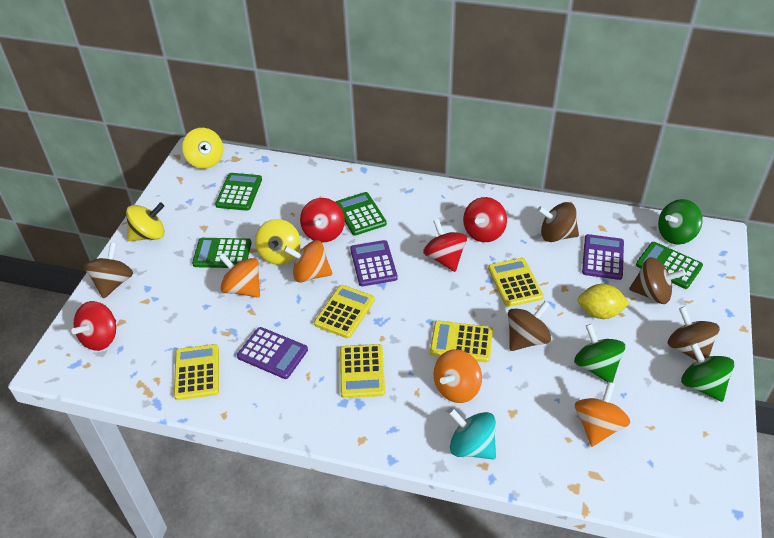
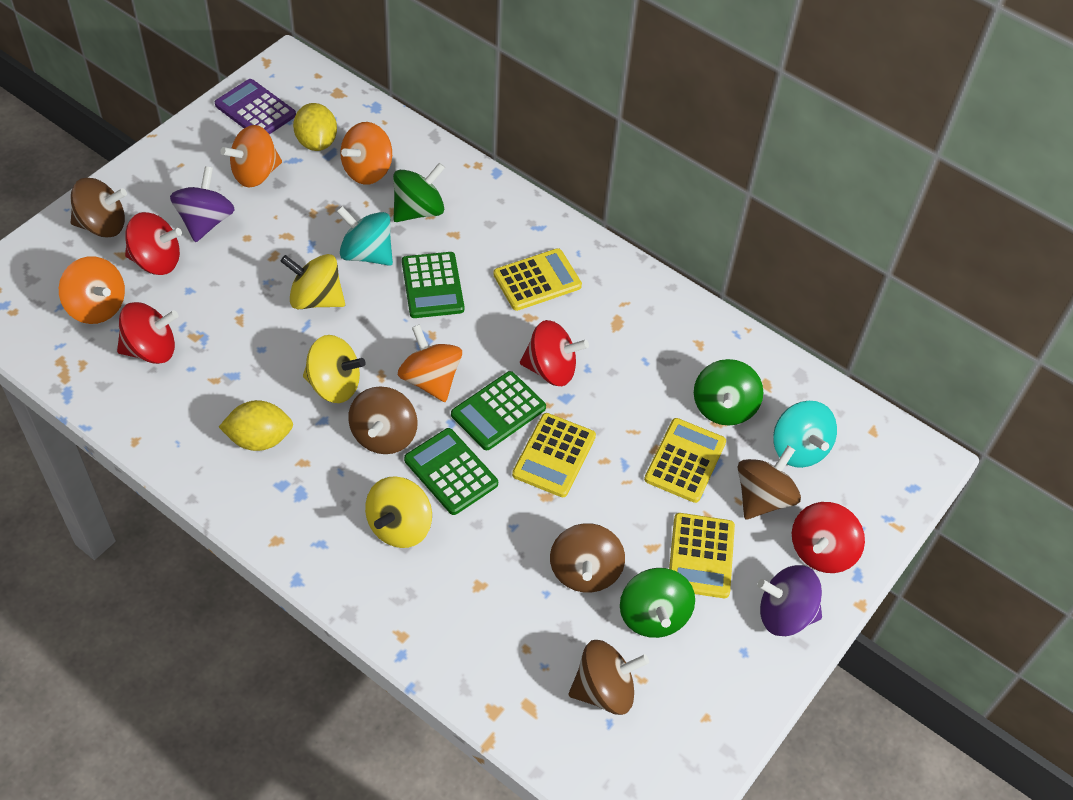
green calculator: [192,238,251,268] [215,173,262,211] [336,192,387,236] [636,242,703,289] = 4 -> [402,252,464,318] [404,428,498,515] [451,371,546,450] = 3
purple calculator: [237,327,308,379] [350,240,398,286] [582,234,624,280] = 3 -> [215,79,296,135] = 1
purple spinning top: none = 0 -> [170,166,235,242] [757,565,822,636] = 2
turquoise spinning top: [448,408,496,460] = 1 -> [336,206,393,266] [773,401,837,468] = 2
yellow calculator: [174,344,219,400] [314,285,375,339] [340,344,385,398] [430,321,493,362] [488,258,544,307] = 5 -> [493,248,582,311] [512,413,596,497] [644,418,726,503] [669,513,735,598] = 4
yellow lemon: [578,284,630,319] = 1 -> [219,400,293,451] [293,103,337,151] = 2

